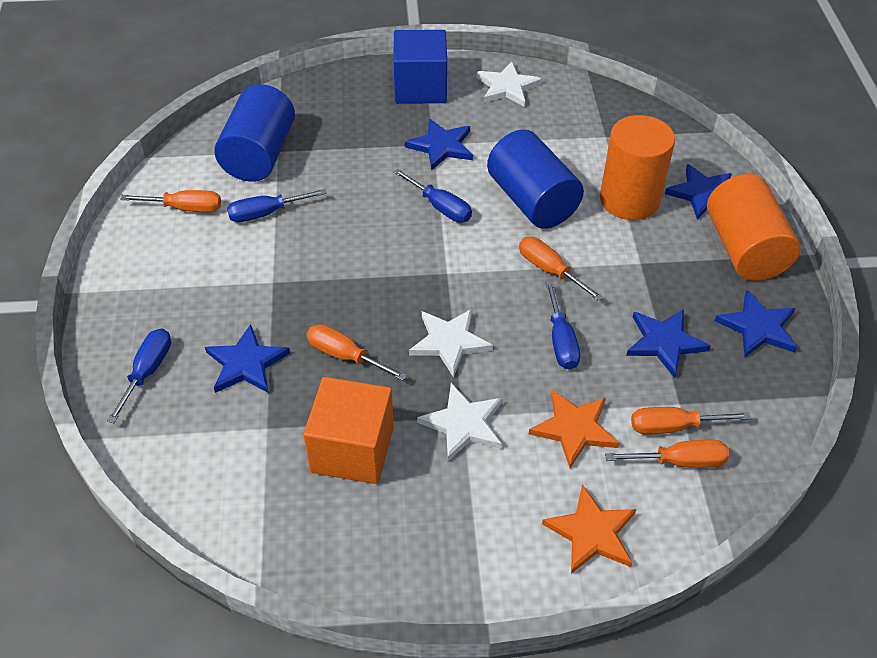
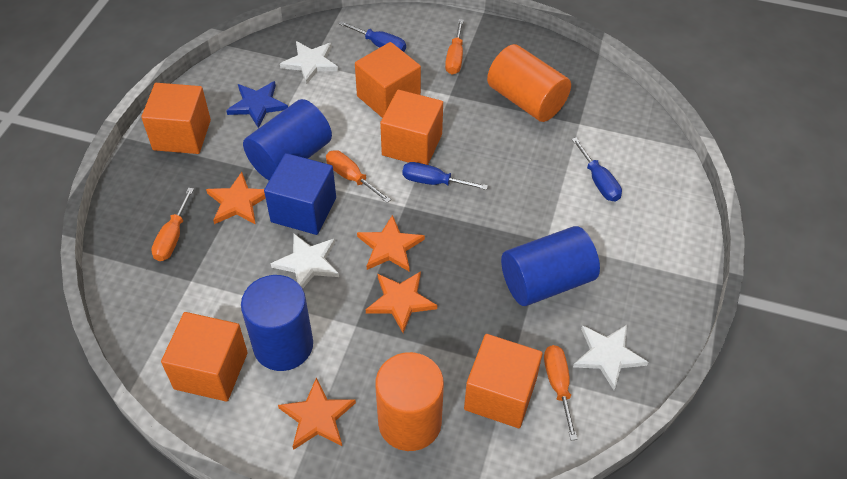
blue cylinder: [214,84,295,182] [487,129,584,229] = 2 -> [241,275,313,371] [243,99,332,180] [501,226,600,306] = 3
blue screwdriver: [107,329,171,423] [227,189,327,222] [394,169,472,222] [545,280,580,370] = 4 -> [338,21,406,52] [402,162,488,190] [572,137,622,201] = 3
blue star: [205,324,290,393] [405,119,473,170] [626,309,711,378] [665,164,732,220] [715,290,797,357] = 5 -> [226,81,288,128] = 1
orange cube: [303,377,394,484] = 1 -> [141,83,211,154] [161,312,248,402] [355,42,421,118] [380,90,443,165] [464,334,543,428] = 5
orange screwdriver: [120,190,221,212] [307,324,407,380] [519,237,604,301] [605,440,729,468] [631,407,751,434] = 5 -> [151,188,194,261] [326,150,391,203] [445,19,464,75] [544,345,578,441] = 4
orange star: [529,390,619,468] [542,485,636,574] = 2 -> [206,172,266,225] [278,377,356,450] [357,215,425,272] [366,271,437,333] = 4

